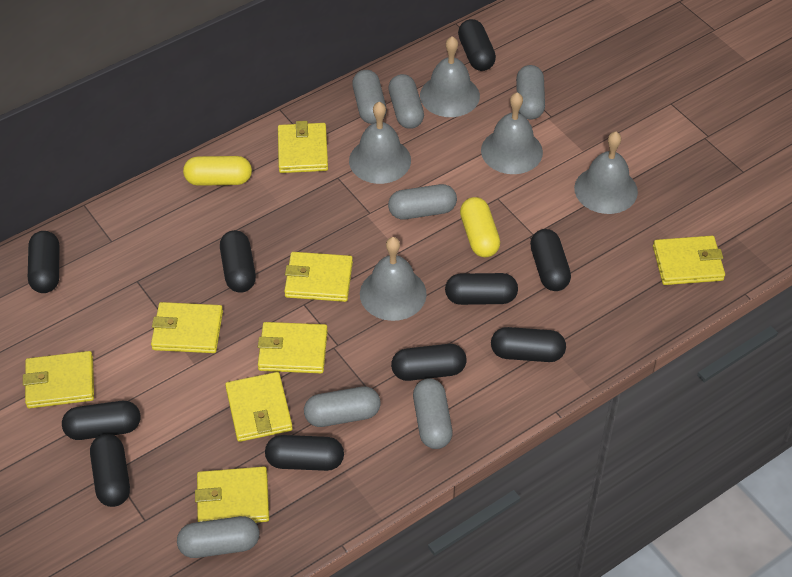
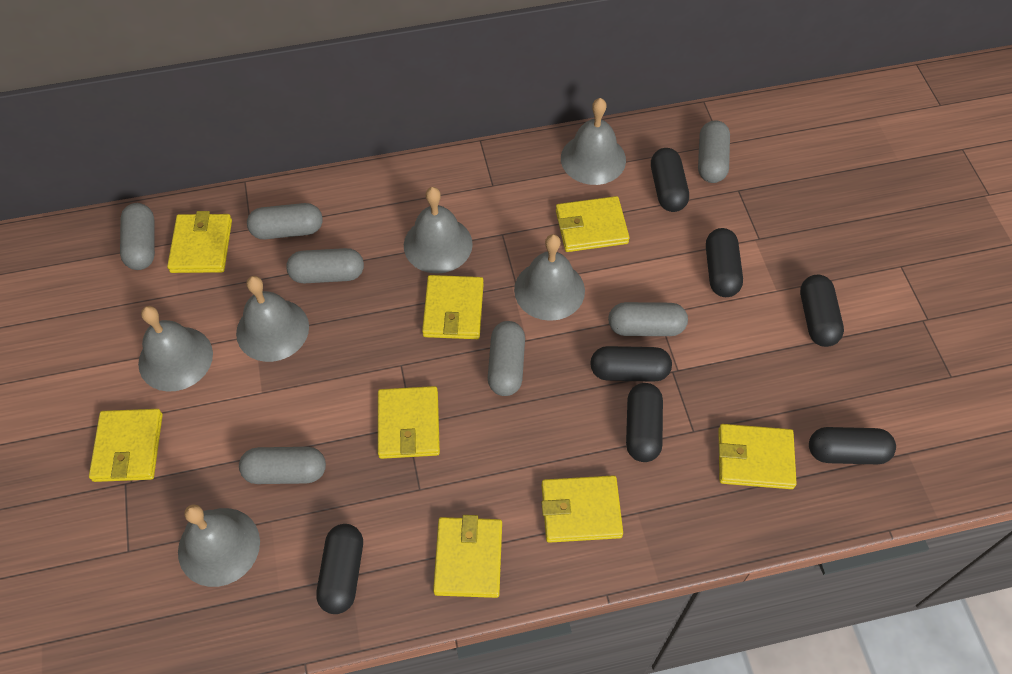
black capsule: [28,231,59,293] [62,401,140,440] [90,434,130,507] [220,230,256,293] [265,435,344,471] [391,344,466,381] [445,273,518,305] [458,19,496,71] [491,327,566,362] [530,229,571,291] = 10 -> [316,524,363,614] [590,346,672,382] [626,383,663,462] [651,148,689,212] [706,228,743,297] [800,274,844,347] [809,427,896,464] = 7
grey bell: [349,102,411,184] [360,237,427,321] [420,36,480,117] [481,92,543,174] [574,132,638,214] = 5 -> [138,306,213,392] [178,504,260,587] [236,276,309,362] [404,187,473,274] [514,234,585,321] [561,98,626,185] = 6
yellow capsule: [183,156,252,186] [460,197,500,257] = 2 -> none = 0

